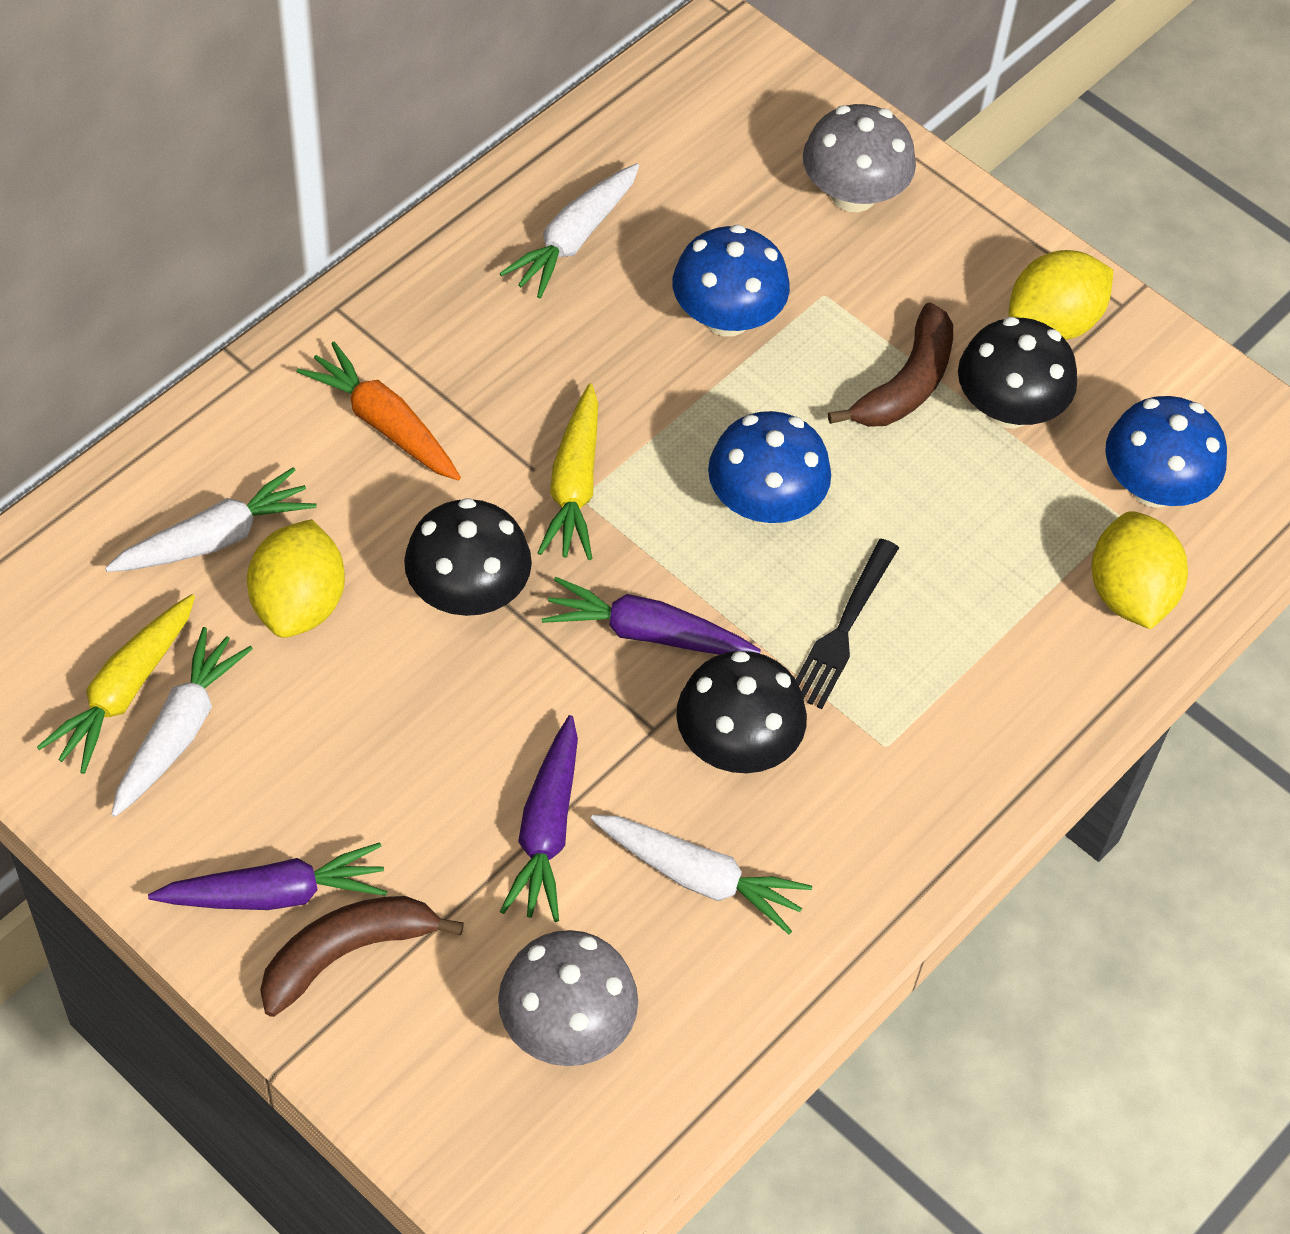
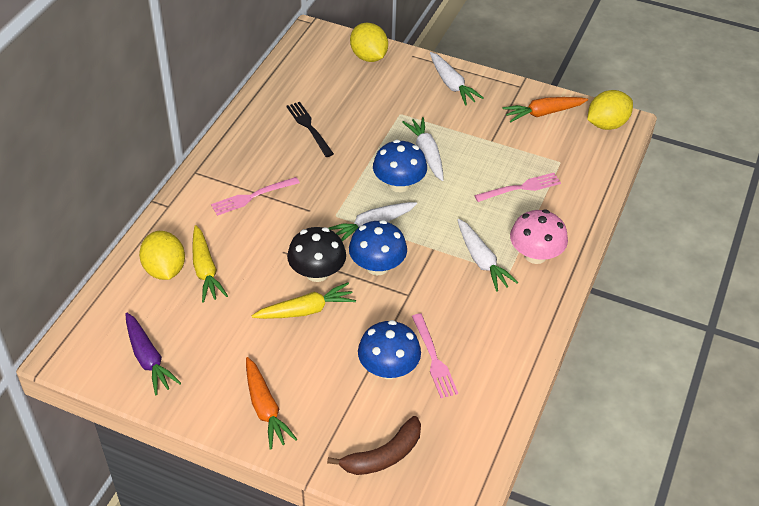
black mushroom: [404,498,532,616] [676,651,807,773] [958,317,1077,428] = 3 -> [287,227,346,282] = 1
brown banana: [260,896,464,1017] [828,303,953,427] = 2 -> [327,416,421,475] = 1
grey mushroom: [498,930,638,1066] [803,104,916,212] = 2 -> none = 0
orange carrot: [296,342,461,480] = 1 -> [246,357,297,450] [502,97,588,122] = 2
pink fork: none = 0 -> [211,177,300,216] [412,313,458,398] [474,173,561,202] = 3
pink mushroom: none = 0 -> [510,209,568,264] = 1
purple carrot: [148,842,387,910] [500,715,578,922] [542,577,761,655] = 3 -> [125,313,181,395] = 1

